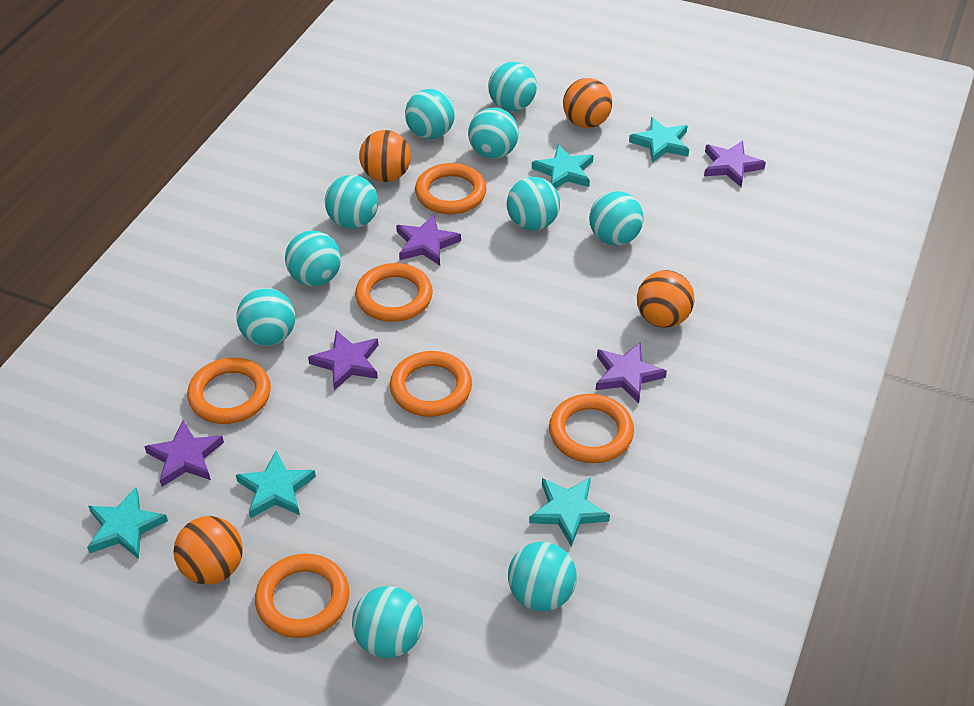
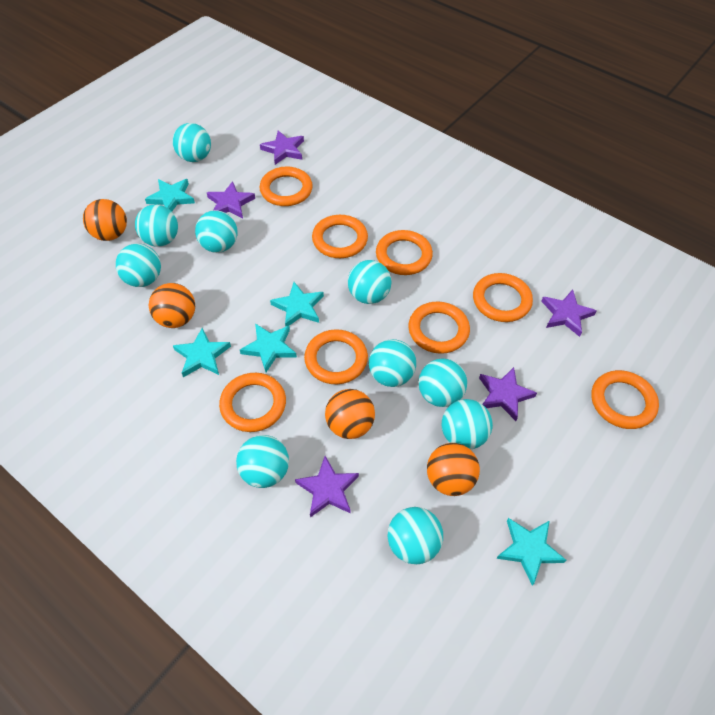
orange ring: [187,358,271,424] [255,554,349,638] [355,263,433,322] [390,351,472,417] [415,163,487,214] [549,394,634,463] = 6 -> [219,373,286,432] [260,166,313,206] [304,329,368,384] [312,215,368,258] [376,230,433,275] [408,301,470,354] [473,273,533,322] [591,370,659,429] = 8

